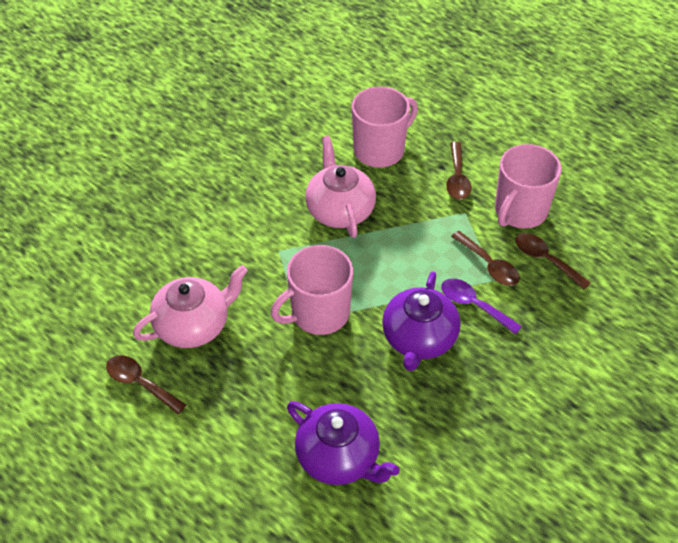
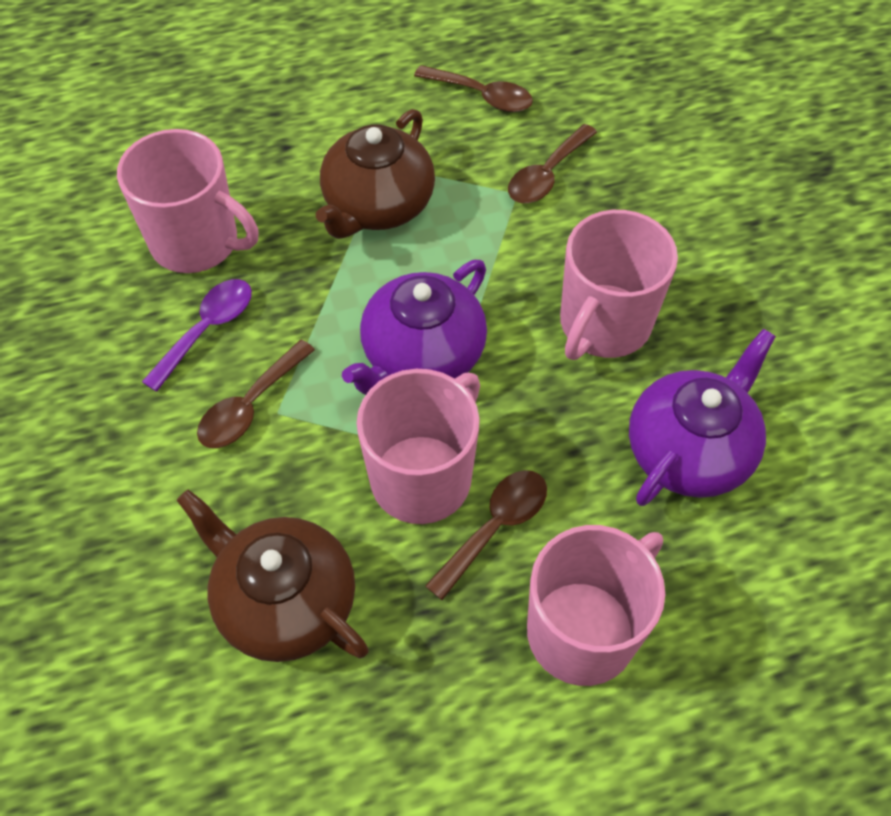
brown teapot: none = 0 -> [177,490,369,662] [316,109,435,239] = 2
pink mug: [271,245,353,335] [352,86,418,168] [495,144,562,229] = 3 -> [117,129,259,273] [356,369,480,524] [527,525,665,686] [560,210,678,360] = 4
pink teapot: [133,265,248,348] [305,136,376,238] = 2 -> none = 0

